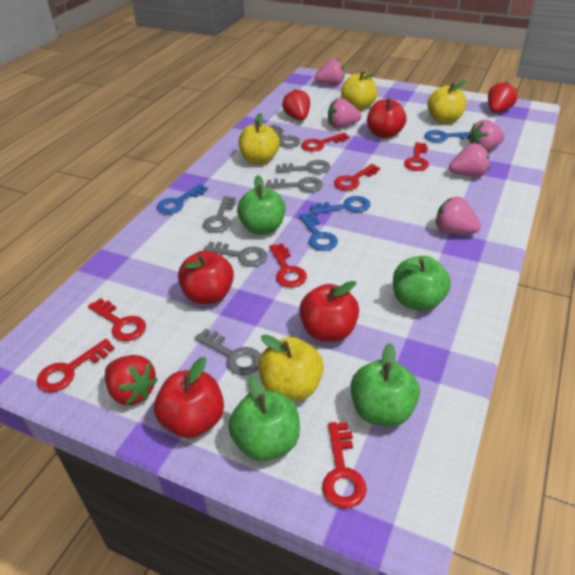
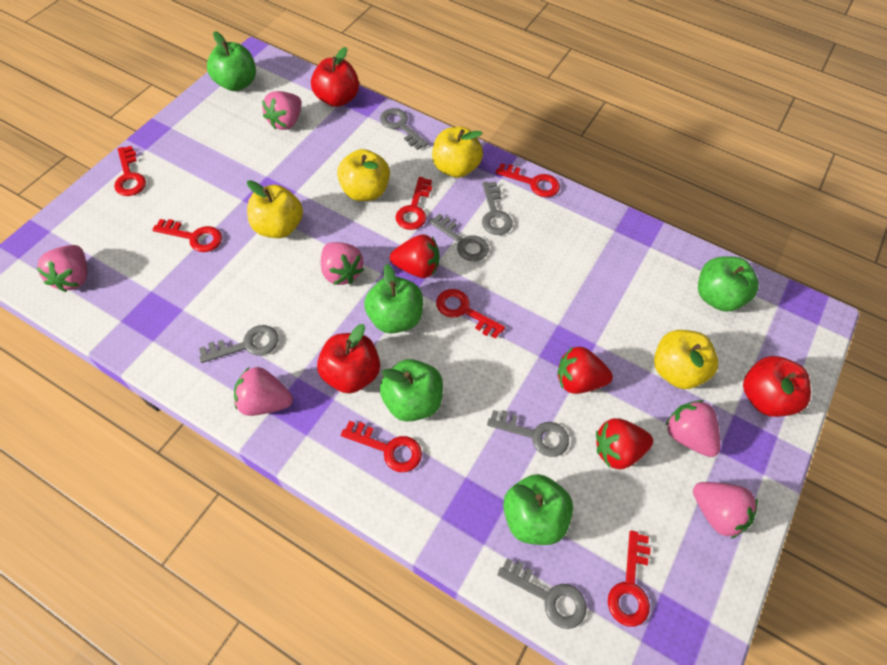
blue key: [157,184,208,214] [299,212,338,251] [311,196,371,214] [425,130,470,142] = 4 -> none = 0
green apple: [228,375,300,461] [237,175,285,235] [351,343,420,426] [393,256,451,311] = 4 -> [207,31,256,91] [364,264,423,334] [380,359,443,422] [503,474,573,545] [698,256,759,312] = 5
pink strawberry: [315,58,344,85] [328,98,361,128] [436,197,481,234] [449,143,490,177] [468,120,505,151] = 5 -> [36,245,87,292] [234,367,293,416] [262,91,302,130] [321,242,364,285] [665,400,720,457] [693,482,758,539] = 6
red apple: [154,357,224,439] [178,250,234,304] [299,281,359,342] [367,98,407,138] = 4 -> [311,47,359,107] [317,324,380,393] [743,356,811,417] = 3

